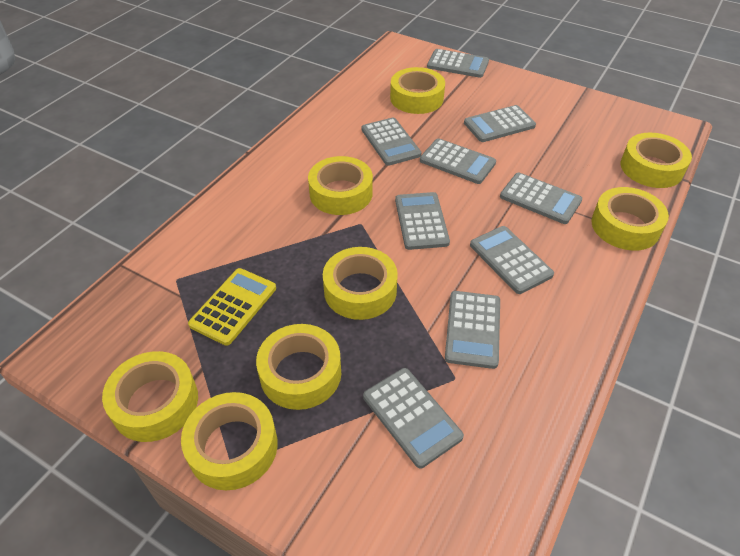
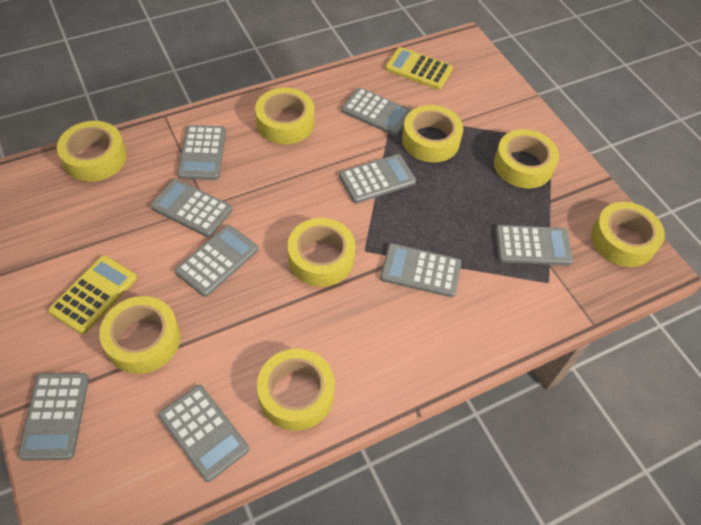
yellow calculator: [188,268,276,346] = 1 -> [48,256,137,334] [385,47,453,90] = 2

